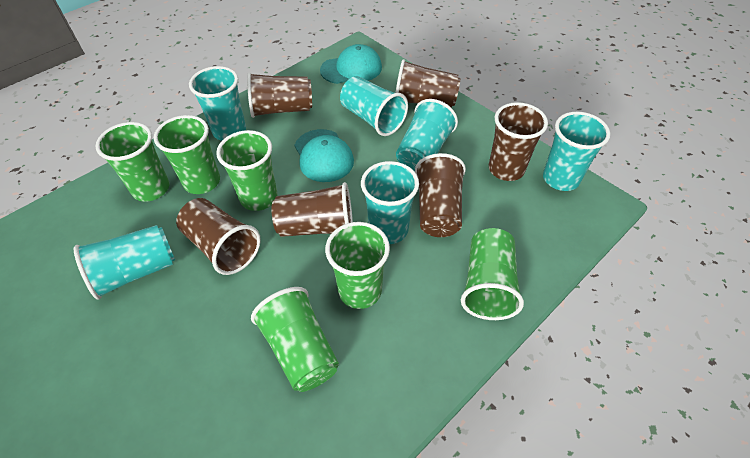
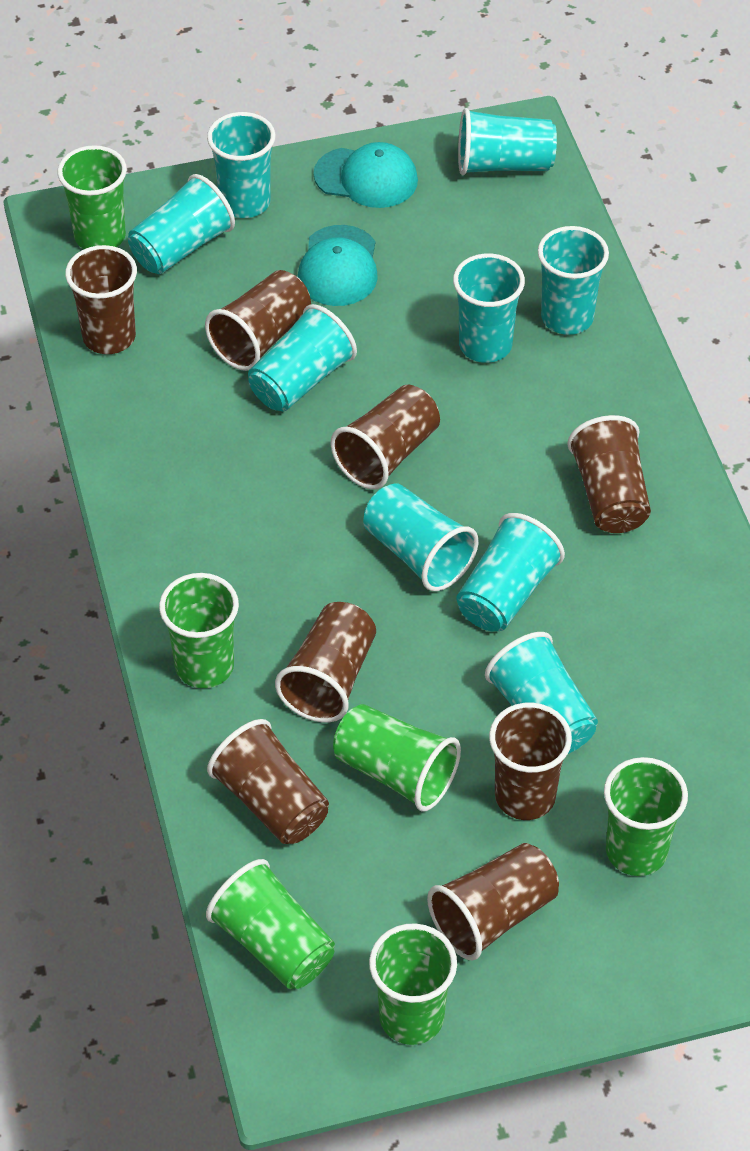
brown cup: [176,198,261,275] [247,72,312,118] [272,182,353,237] [395,59,460,108] [415,153,466,237] [489,102,548,181] = 6 -> [65,245,137,354] [205,270,311,371] [207,719,329,844] [275,602,376,722] [331,385,440,490] [427,843,559,960] [489,703,572,820] [567,415,651,533] = 8
turquoise cup: [74,225,175,300] [189,66,246,141] [340,76,408,136] [361,161,419,244] [396,99,458,172] [543,111,610,191] = 6 -> [128,174,235,274] [207,112,276,218] [248,304,357,411] [363,483,479,591] [453,253,525,363] [457,513,565,631] [458,108,557,175] [485,632,598,754] [538,226,609,335] = 9

